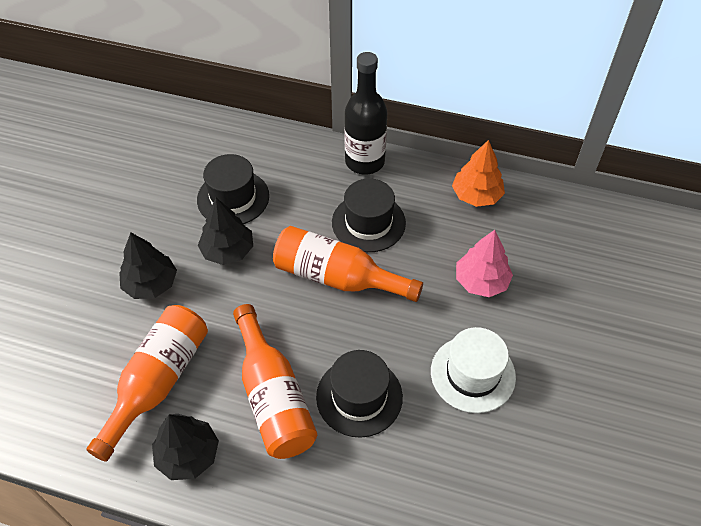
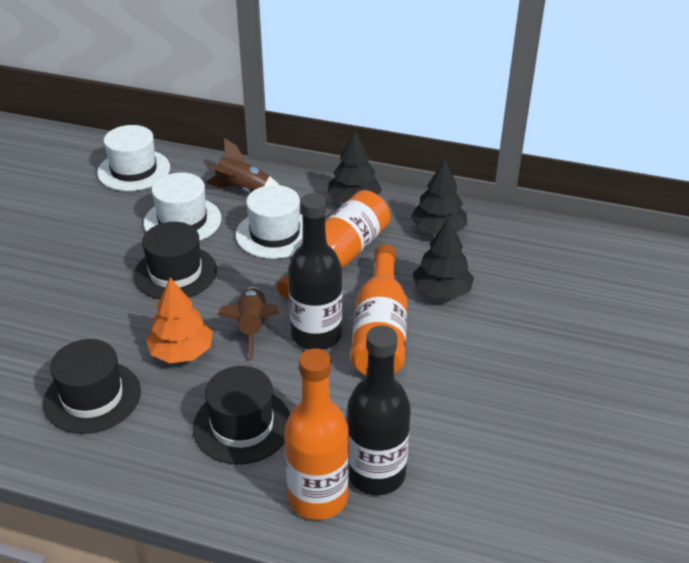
black bottle: [344,52,387,175] = 1 -> [288,193,343,350] [347,325,411,495] = 2
brown rocket: none = 0 -> [205,138,279,193] [217,287,280,360] = 2
pink tree: [456,230,513,297] = 1 -> none = 0
white hat: [431,327,516,413] = 1 -> [97,125,170,191] [144,173,221,241] [236,185,303,259] = 3

